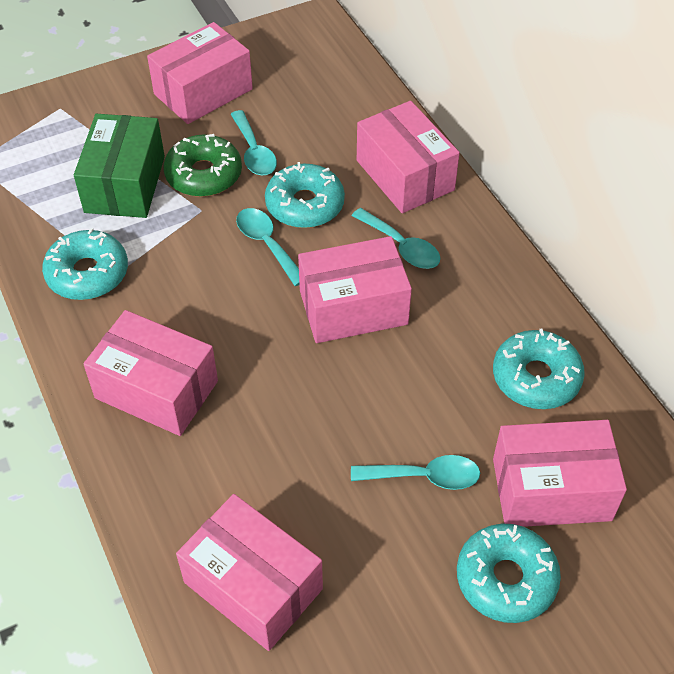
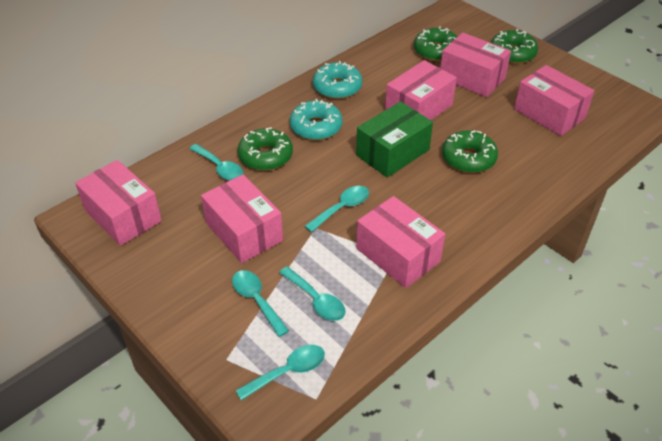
green donut: [163,134,242,197] = 1 -> [237,127,293,171] [414,26,458,61] [442,130,498,173] [491,29,538,64] = 4
turquoise donut: [42,228,128,300] [265,162,345,228] [457,524,561,623] [493,329,585,409] = 4 -> [290,99,342,140] [313,61,362,99] = 2
turquoise spoon: [231,110,277,176] [236,208,300,286] [351,455,480,490] [352,208,440,269] = 4 -> [189,144,243,181] [232,270,289,337] [235,345,325,401] [279,266,346,321] [305,186,369,232] = 5

